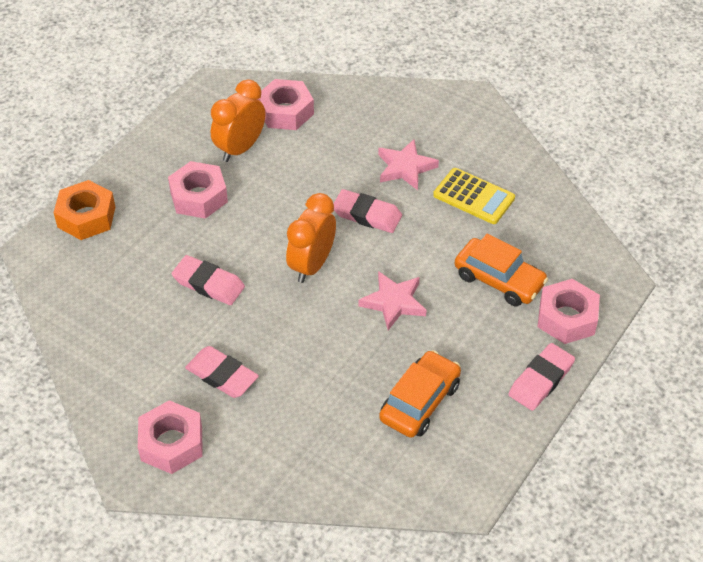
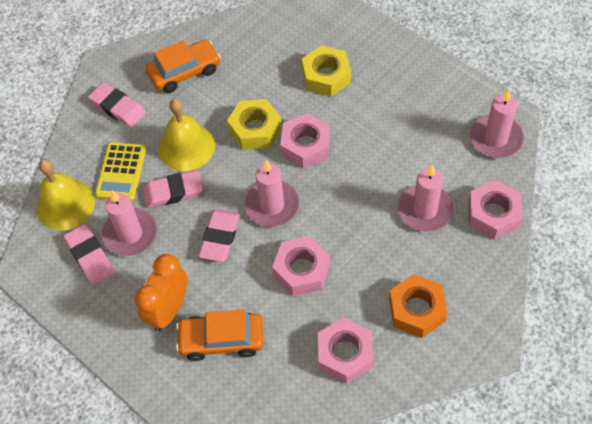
orange clock: [211,80,265,162] [286,193,336,283] = 2 -> [135,254,188,331] = 1
pink candle: none = 0 -> [102,190,157,256] [245,160,299,227] [398,164,454,232] [470,89,524,158] = 4
pink star: [358,271,427,330] [378,139,439,190] = 2 -> none = 0
yellow bell: none = 0 -> [36,159,95,231] [158,99,215,171] = 2
yellow nut: none = 0 -> [227,99,282,150] [302,45,351,97] = 2

